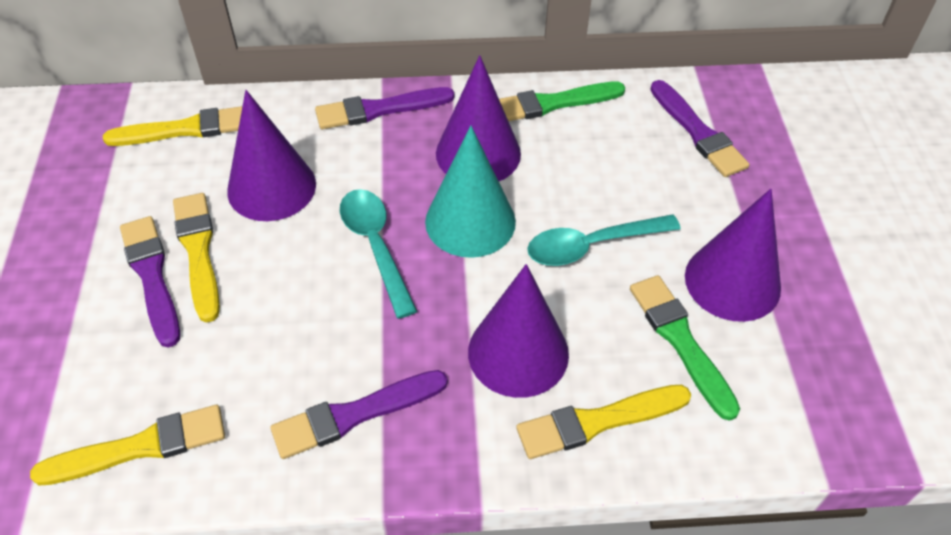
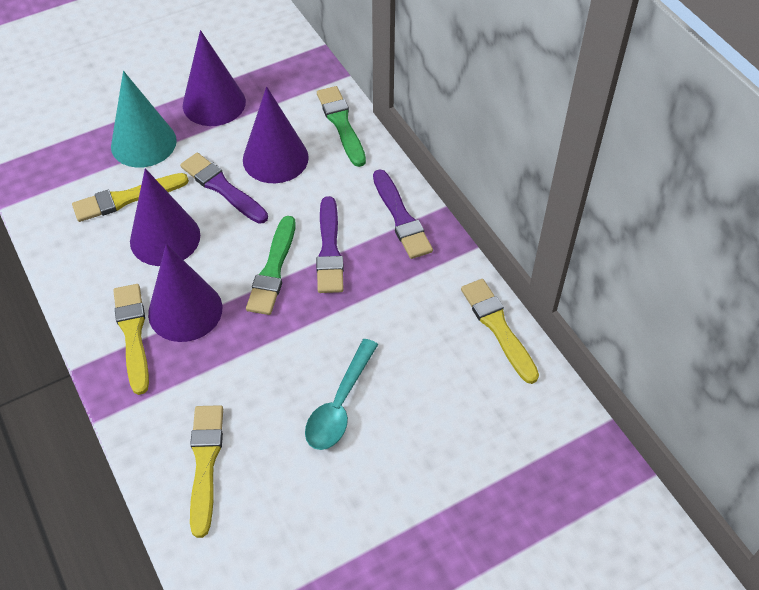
purple brush: [120,216,180,348] [270,370,448,459] [315,87,454,129] [650,80,750,177] = 4 -> [180,153,268,224] [316,196,344,293] [373,169,433,259] = 3
turquoise spoon: [340,189,417,319] [527,215,681,266] = 2 -> [305,339,378,450] = 1

